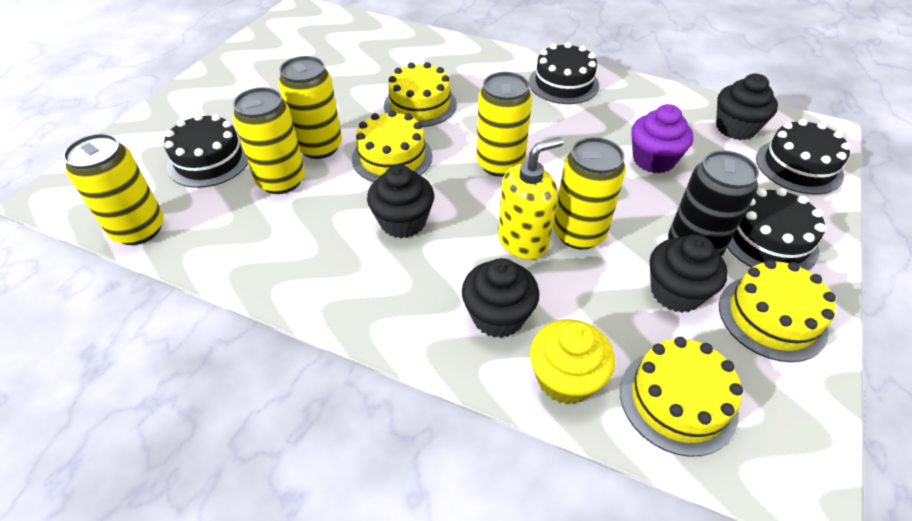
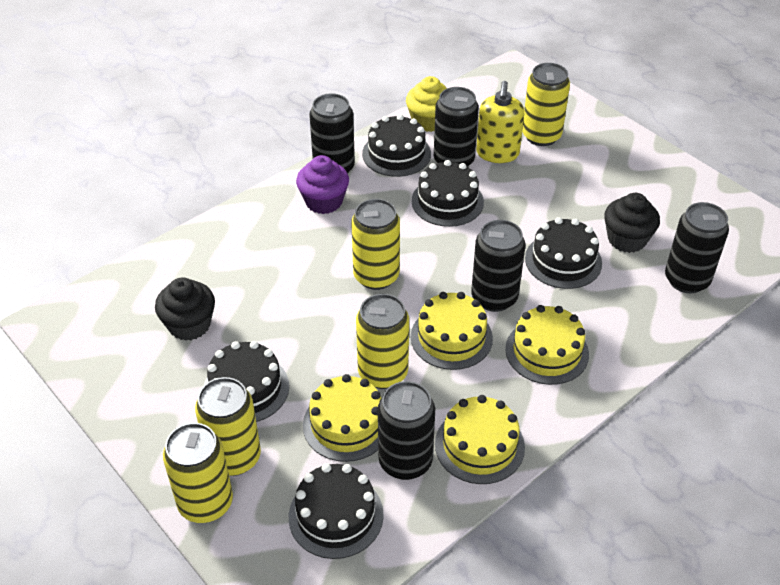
black cake: [164,114,248,188] [529,42,599,104] [727,188,826,271] [756,119,851,194] = 4 -> [204,341,289,422] [289,463,384,559] [362,114,431,177] [411,160,484,227] [525,217,602,289] = 5
black can: [668,150,759,256] = 1 -> [309,93,355,173] [378,381,435,480] [434,87,479,167] [471,220,525,312] [665,202,729,294] = 5
black cupcake: [367,165,434,238] [462,258,540,338] [650,234,728,313] [716,74,778,140] = 4 -> [155,277,215,341] [604,193,660,253] = 2

